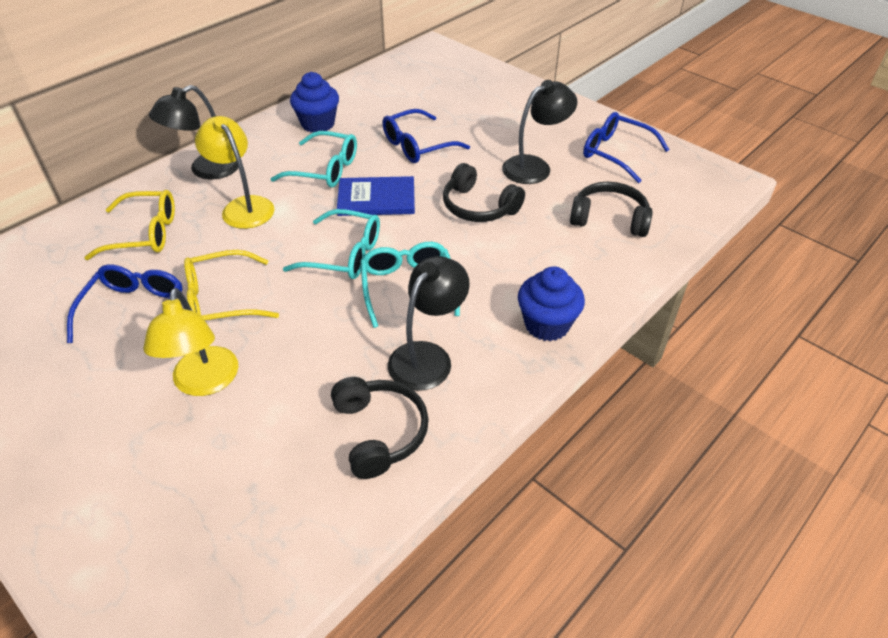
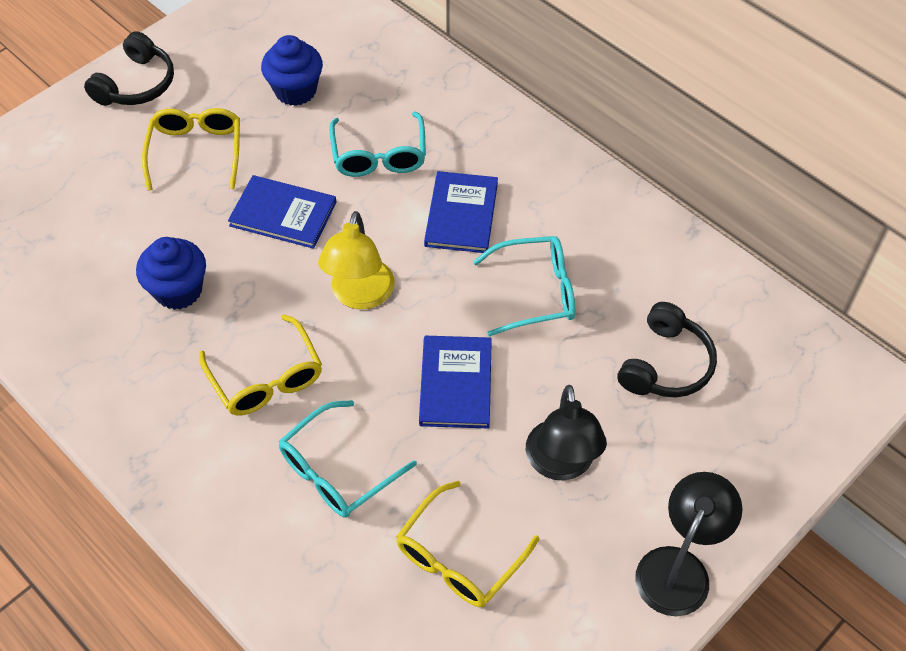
black headphones: [331,377,429,479] [443,163,525,222] [570,182,653,237] = 3 -> [84,31,174,106] [618,302,717,397] = 2
black lamp: [149,85,238,180] [388,256,470,391] [502,80,577,184] = 3 -> [526,385,607,481] [635,472,742,616] = 2
blue book: [337,176,415,216] = 1 -> [228,175,337,249] [419,336,492,429] [424,171,498,253] = 3
blue glasses: [67,265,182,343] [382,109,470,163] [583,112,669,183] = 3 -> none = 0
yellow glasses: [84,190,175,260] [184,250,279,320] = 2 -> [142,108,240,191] [199,314,322,415] [396,481,540,607] = 3
yellow lamp: [143,288,238,396] [195,116,275,229] = 2 -> [318,211,395,309] = 1

